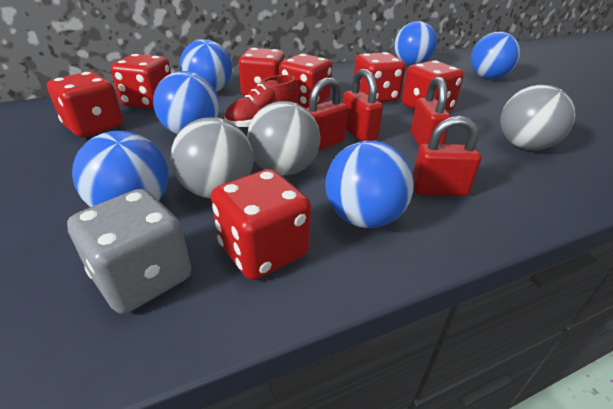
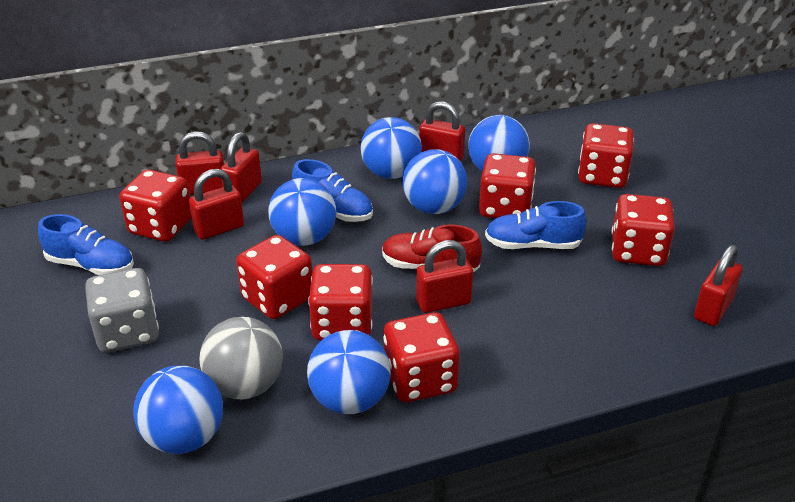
blue shoe: none = 0 -> [38,214,134,275] [292,159,373,222] [485,201,586,249] = 3
grey ball: [171,117,253,198] [247,101,320,176] [500,85,575,150] = 3 -> [199,317,283,399] = 1
red padlock: [306,78,348,151] [343,69,383,141] [411,77,451,147] [413,116,481,196] = 4 -> [176,131,224,195] [189,169,244,240] [220,132,262,203] [416,240,473,313] [419,101,465,162] [694,245,742,326] = 6

